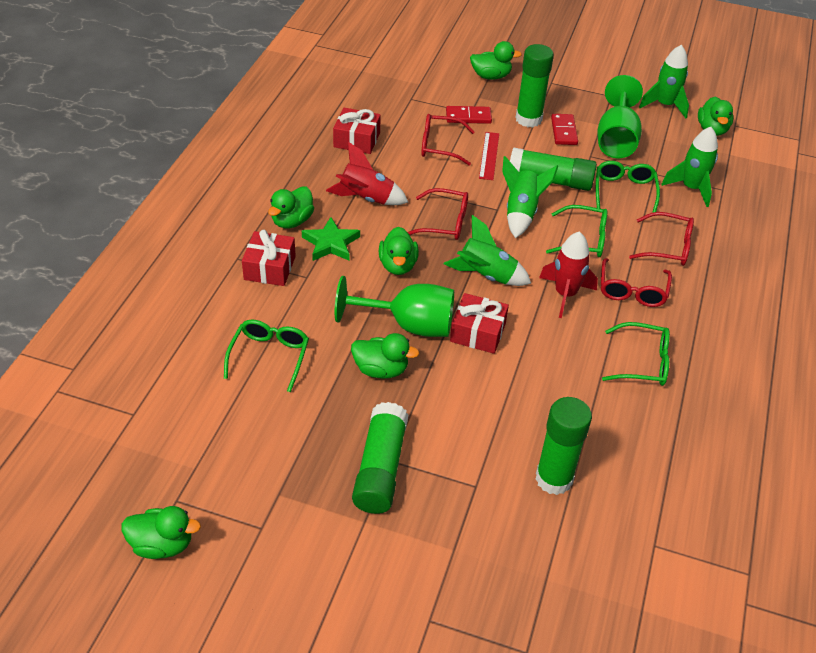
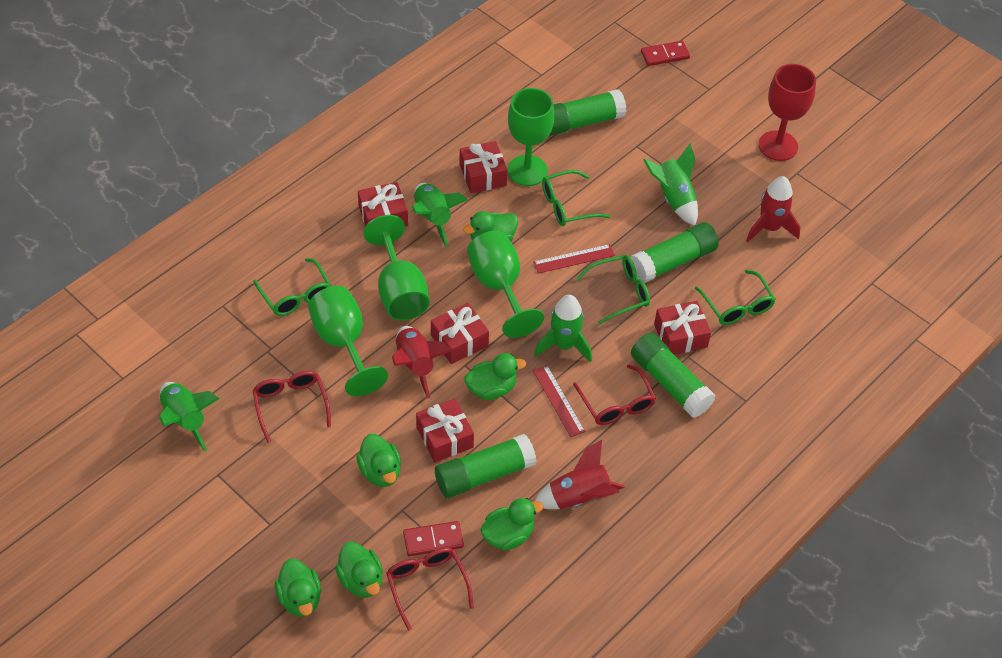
green goblet: [335,276,454,337] [597,75,643,158] = 2 -> [308,286,388,396] [363,215,430,320] [467,231,544,338] [508,88,554,186] = 4
green star: [302,217,360,261] = 1 -> none = 0
red gift: [242,230,296,286] [333,108,381,154] [450,293,509,354] = 3 -> [358,182,408,227] [416,398,474,462] [431,303,489,364] [459,141,508,193] [654,301,711,355] = 5
red glasses: [407,188,468,240] [421,114,475,166] [601,258,672,307] [629,212,694,266] = 4 -> [252,371,331,443] [386,548,474,631] [573,365,656,425] = 3
red goblet: none = 0 -> [758,64,816,161] = 1
red rocket: [326,142,408,205] [539,231,598,318] = 2 -> [392,326,452,399] [535,440,625,509] [746,176,800,242] = 3
red ruler: [479,132,499,180] = 1 -> [533,244,615,274] [533,365,585,437] = 2

